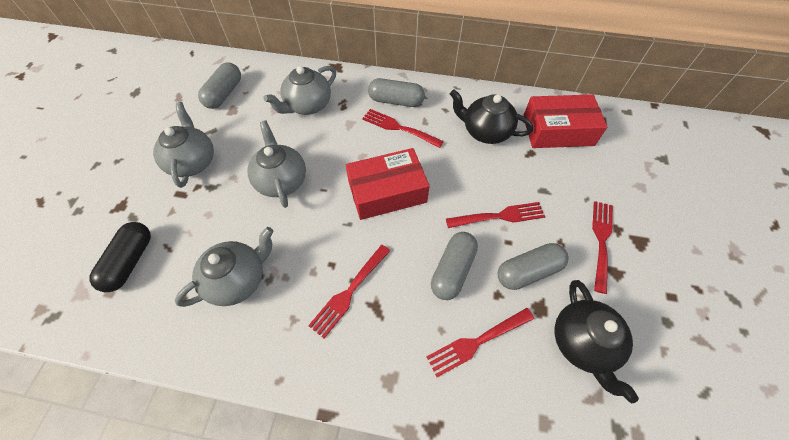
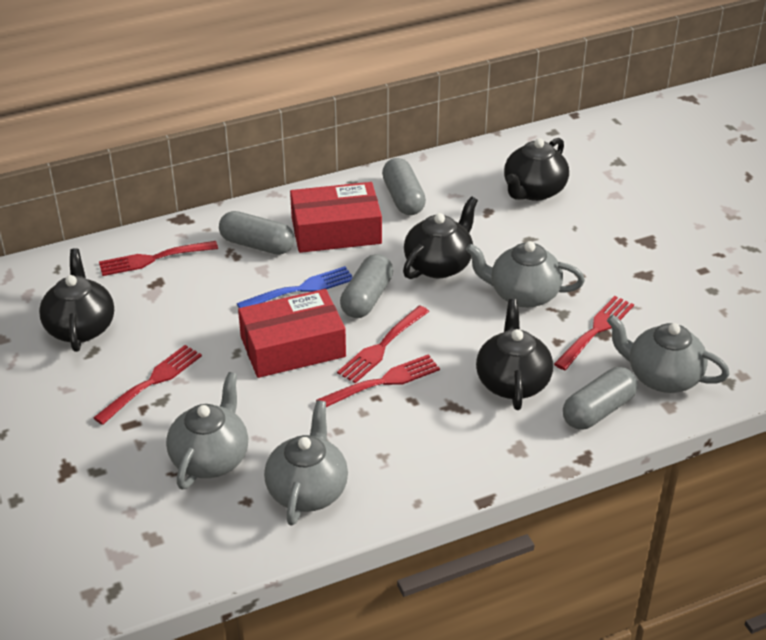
black capsule: [89,222,151,292] = 1 -> none = 0
black teapot: [450,90,533,144] [555,280,639,403] = 2 -> [39,248,114,352] [403,196,478,279] [476,299,553,410] [504,138,569,201] = 4
blue fork: none = 0 -> [237,266,353,308] = 1

